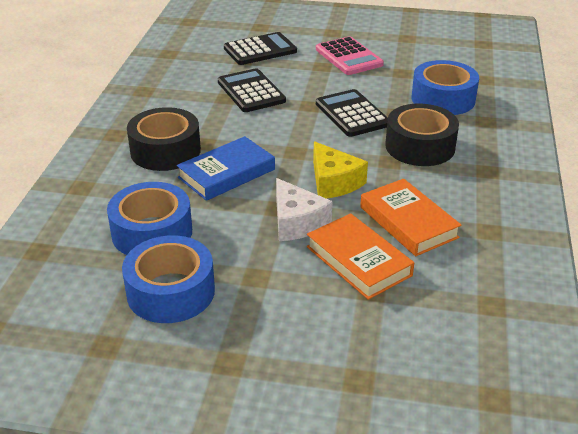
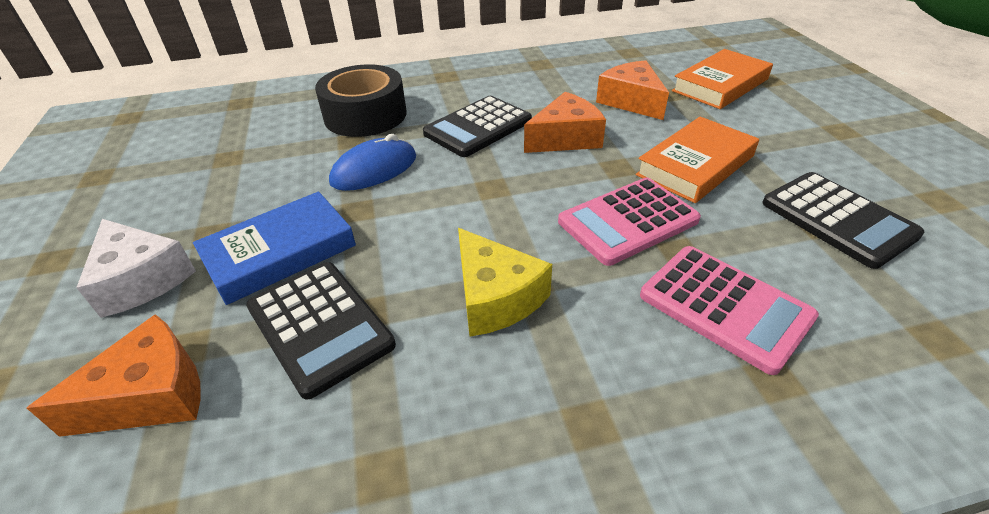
black tape: [127,107,201,171] [385,104,459,166] = 2 -> [315,64,407,137] = 1
blue mouse: none = 0 -> [329,134,416,191] = 1
blue tape: [107,182,192,255] [122,235,215,323] [411,60,479,115] = 3 -> none = 0
orange cheese: none = 0 -> [27,314,201,437] [524,92,606,153] [596,60,669,120] = 3
pink calculator: [316,36,384,75] = 1 -> [558,178,701,266] [640,246,819,375] = 2

